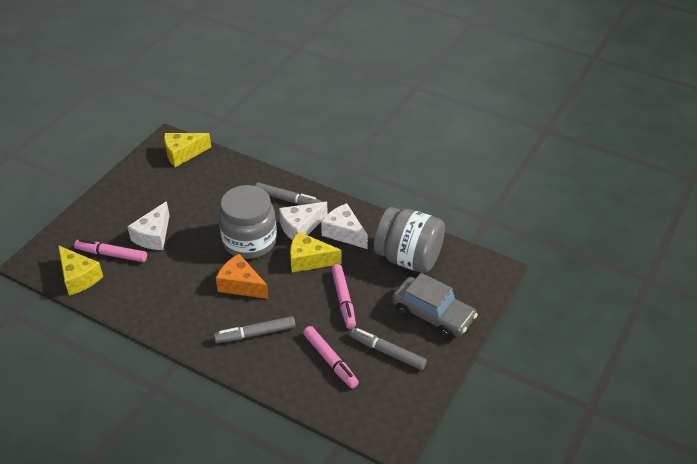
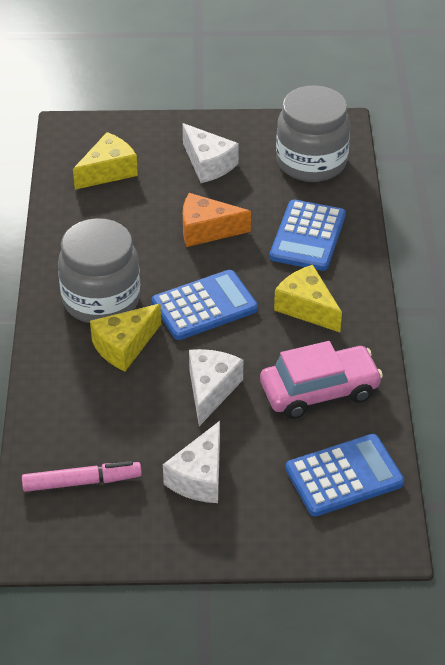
blue calculator: none = 0 -> [152,270,258,340] [270,200,346,271] [286,434,404,517] = 3
grey car: [392,273,478,339] = 1 -> none = 0
grey marker: [214,316,296,343] [255,183,322,205] [350,328,427,370] = 3 -> none = 0
pink car: none = 0 -> [260,341,383,419] = 1
pink marker: [74,239,147,262] [303,326,359,388] [331,264,356,329] = 3 -> [22,461,142,492] = 1

